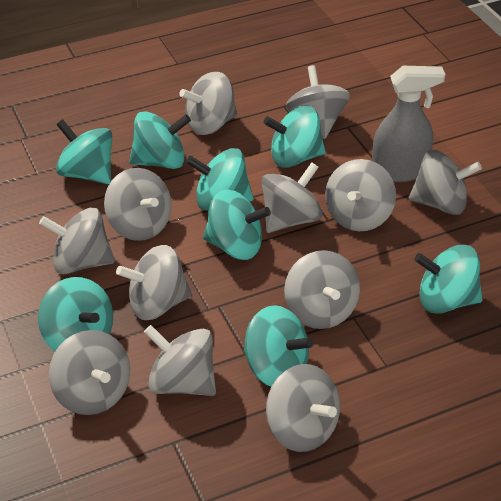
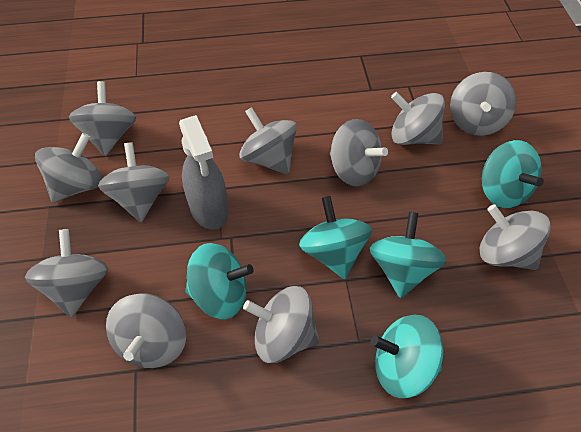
grey spinning top: [39,208,115,274] [49,330,130,415] [104,168,172,241] [116,245,192,320] [144,325,216,396] [180,72,237,135] [262,162,322,233] [266,364,340,452] [284,250,360,329] [286,65,350,139] [325,159,396,231] [409,150,482,215] = 12 -> [25,229,108,318] [35,133,103,203] [69,81,136,156] [98,142,170,222] [106,293,186,368] [239,107,297,174] [243,286,319,363] [330,119,388,187] [391,92,445,145] [450,72,516,136] [479,204,551,270] = 11
turquoise spinning top: [38,277,113,351] [56,119,112,184] [129,111,191,169] [186,148,254,211] [203,189,271,260] [244,305,314,387] [263,105,326,168] [414,245,482,314] = 8 -> [185,243,254,319] [299,196,372,279] [370,212,446,298] [371,315,444,398] [482,140,544,208] = 5

